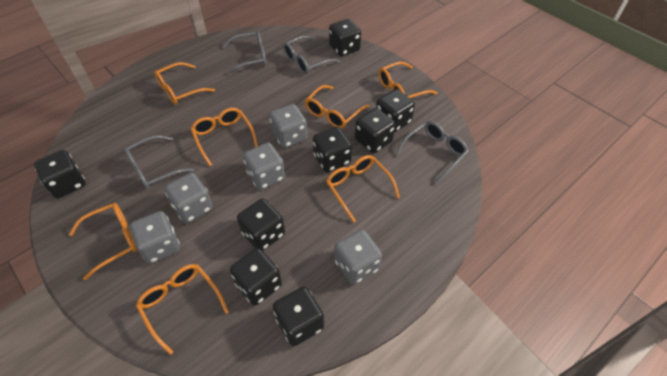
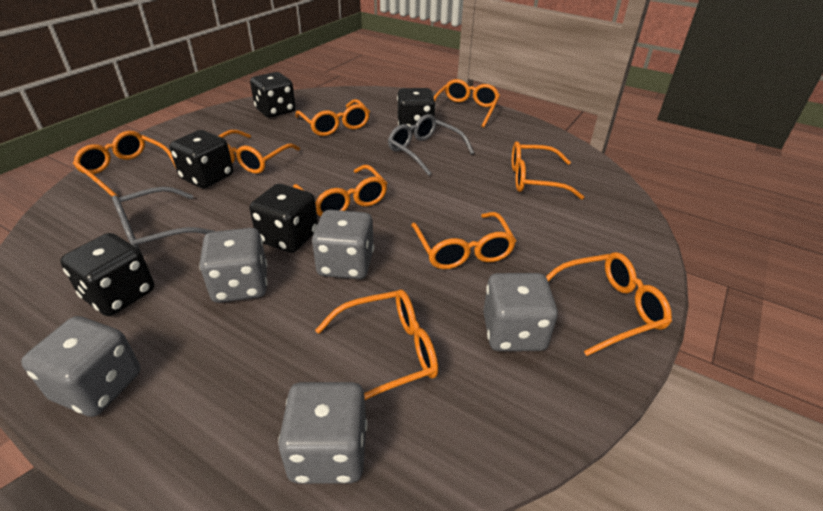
black dice: [34,150,86,198] [230,248,282,306] [237,198,285,251] [273,287,324,346] [313,127,352,172] [329,19,361,56] [355,108,395,153] [376,89,415,132] = 8 -> [60,233,154,316] [170,130,233,188] [250,72,296,118] [250,184,318,253] [397,88,436,133] = 5
grey glasses: [124,135,194,189] [222,31,266,75] [283,36,340,74] [395,121,469,184] = 4 -> [112,187,215,250] [388,114,474,176] = 2
orange glasses: [69,203,137,280] [136,264,229,355] [154,62,215,105] [191,108,258,166] [305,85,369,129] [326,155,400,223] [378,62,437,98] = 7 -> [73,131,176,197] [219,130,300,174] [293,165,388,217] [296,99,370,136] [315,290,438,400] [411,212,516,269] [434,79,500,128] [512,142,584,200] [546,252,672,356] = 9

